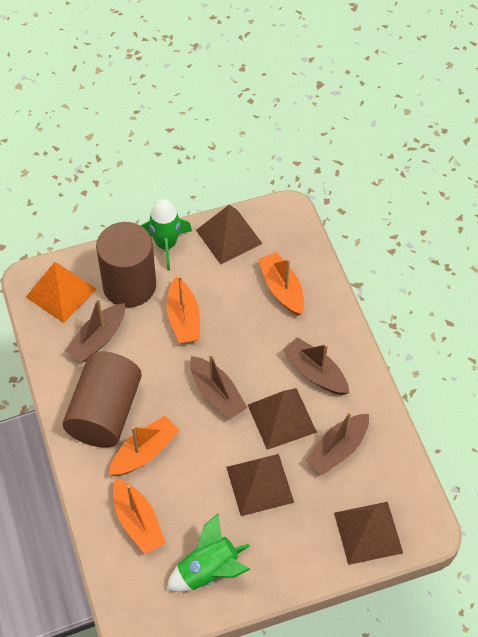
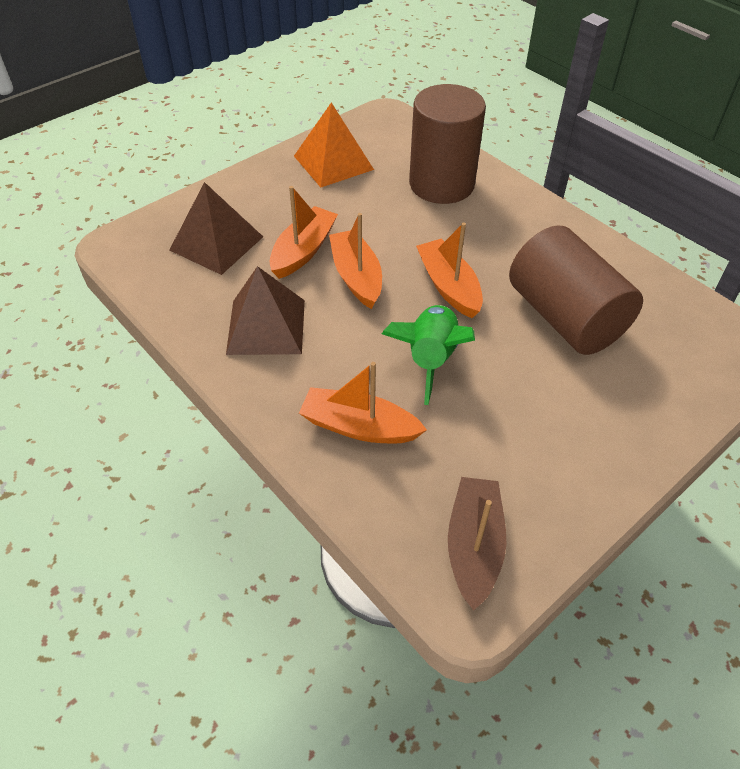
brown boat: [65,298,125,362] [190,354,248,419] [283,337,349,395] [306,411,369,475] = 4 -> [448,477,506,610] = 1
brown pyramid: [196,205,263,264] [226,454,294,516] [248,388,317,450] [334,502,403,565] = 4 -> [170,182,263,275] [226,266,305,355] = 2
green rocket: [140,199,192,271] [166,514,250,592] = 2 -> [382,305,475,405] = 1

